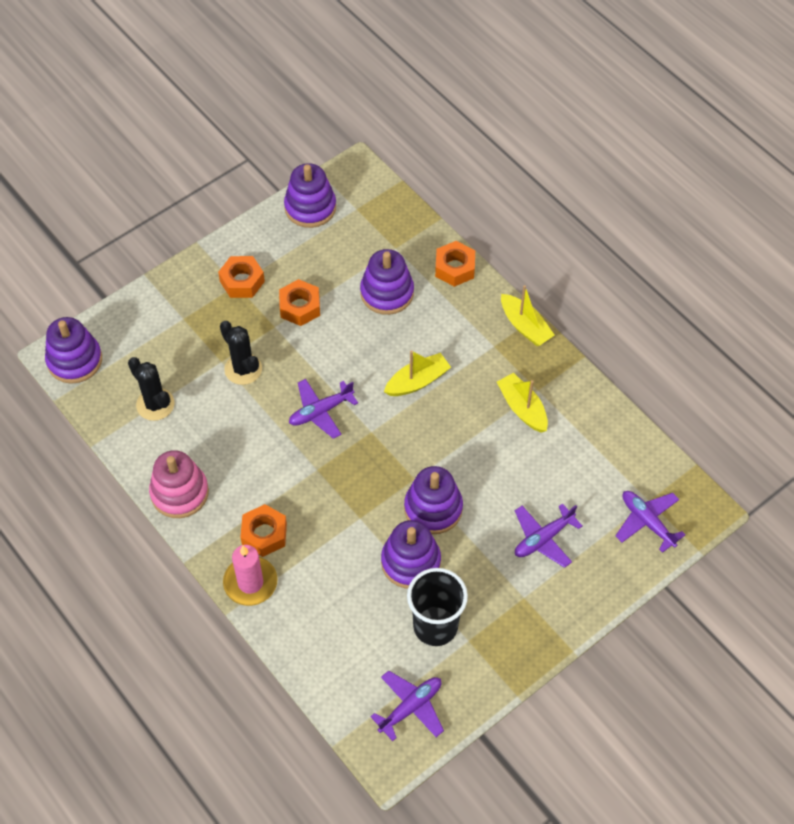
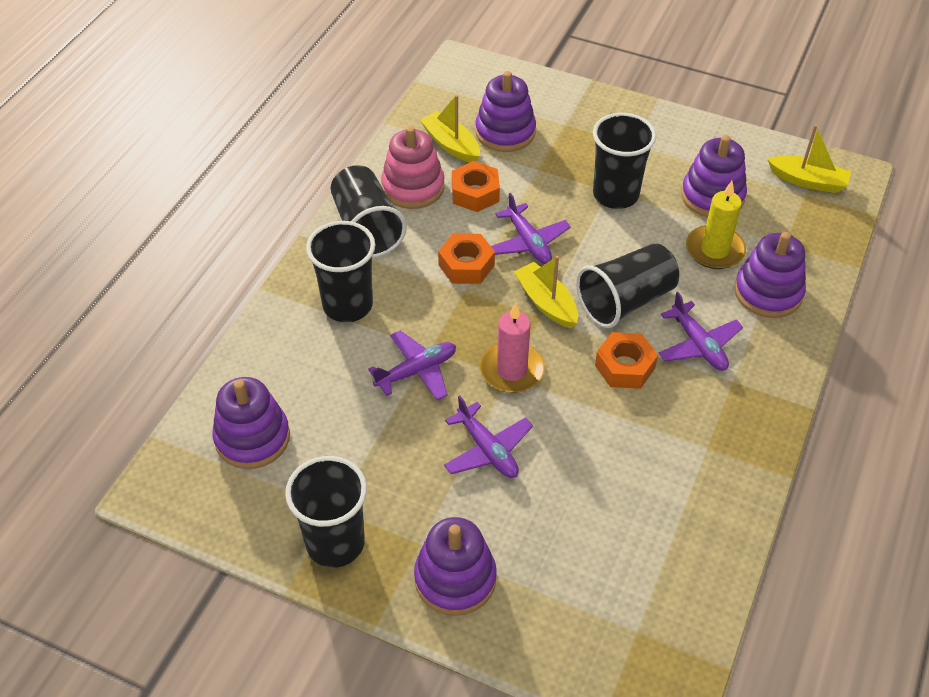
black cactus: [128,357,174,421] [220,321,262,385] = 2 -> none = 0
black cup: [407,568,468,646] = 1 -> [285,456,367,568] [306,221,375,322] [331,165,407,258] [576,243,679,328] [593,113,656,209] = 5
orange nut: [218,256,265,298] [240,504,287,557] [279,279,320,326] [435,241,475,287] = 4 -> [438,234,495,284] [452,161,500,212] [595,332,658,389] = 3
yellow candle: none = 0 -> [686,181,746,269] = 1

